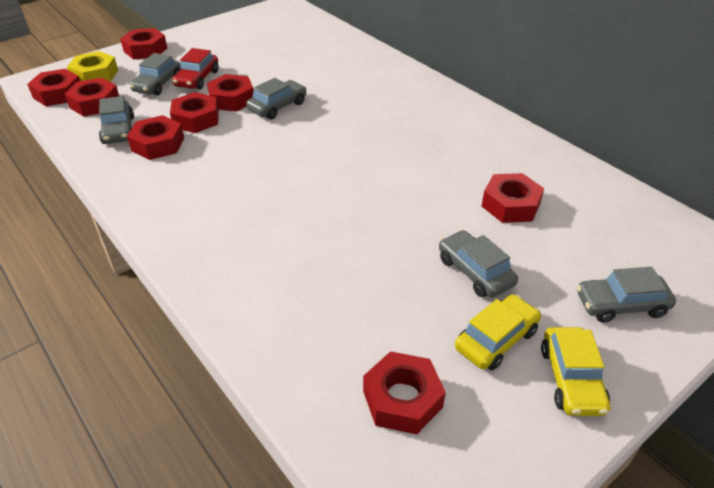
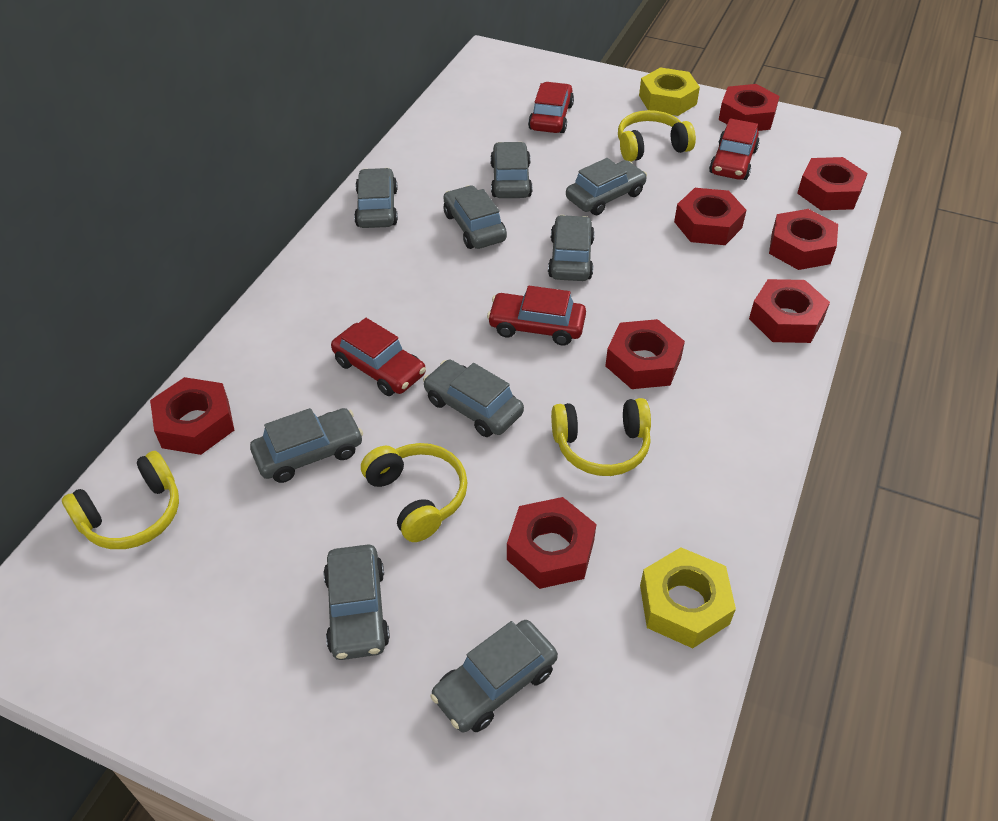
grey car: [99,96,134,144] [130,53,180,95] [246,78,307,119] [439,230,518,298] [577,267,676,323] = 5 -> [250,408,363,483] [323,545,390,660] [354,168,398,228] [423,360,524,437] [430,620,558,732] [444,185,507,249] [490,142,532,198] [548,215,595,281] [566,158,647,215] = 9
red car: [172,48,219,89] = 1 -> [331,318,426,396] [487,286,586,345] [528,82,574,133] [709,118,760,180] = 4
yellow car: [455,294,541,370] [541,327,610,416] = 2 -> none = 0
yellow headphones: none = 0 -> [62,451,179,549] [361,443,468,542] [551,398,651,476] [618,110,696,162] = 4
yellow nut: [67,51,118,82] = 1 -> [639,67,700,116] [640,547,736,648] = 2

